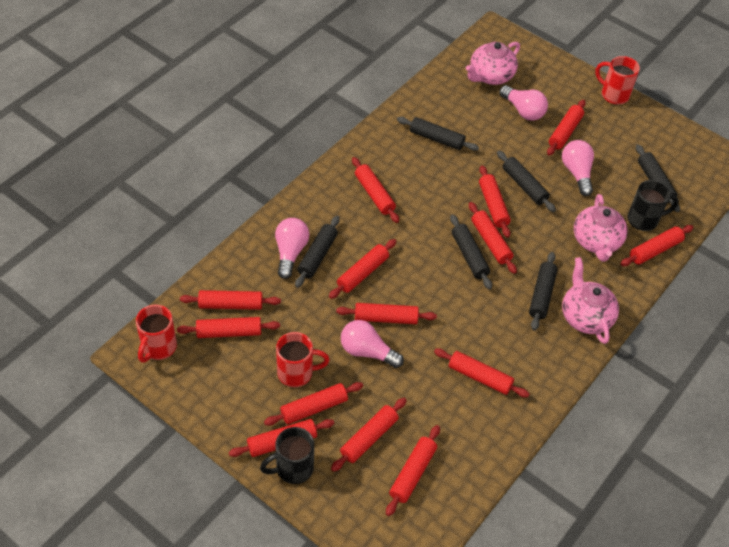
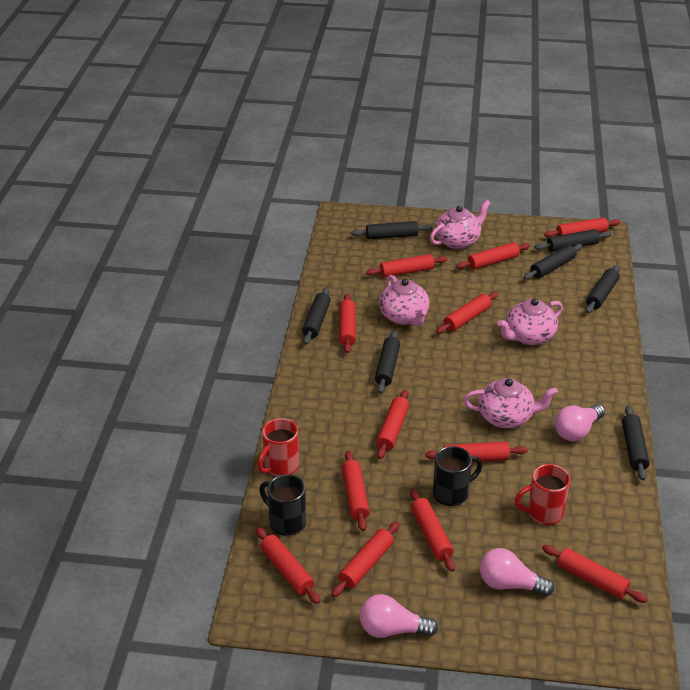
black rolling pin: [295,216,340,288] [397,117,479,151] [450,214,492,290] [497,151,556,212] [529,252,558,331] [636,144,680,212] = 6 -> [302,287,331,345] [351,221,433,239] [375,330,400,394] [524,244,583,280] [535,229,612,252] [586,265,620,313] [622,406,650,481] = 7
pink light bulb: [275,218,310,279] [341,320,404,368] [499,85,548,121] [562,140,594,196] = 4 -> [360,594,438,638] [480,548,554,596] [555,404,605,441] = 3
pink teapot: [466,42,520,85] [562,257,619,344] [574,194,628,262] = 3 -> [379,275,430,326] [430,200,491,249] [463,378,558,428] [498,299,563,345] = 4
red mug: [136,305,177,363] [276,332,330,387] [595,56,640,104] = 3 -> [257,418,299,476] [514,464,570,525] = 2
red rolling pin: [177,317,280,338] [180,290,281,310] [229,419,334,457] [264,382,363,426] [329,239,396,299] [331,398,407,472] [336,303,437,324] [352,157,399,223] [386,425,440,516] [434,348,529,397] [469,202,517,274] [479,165,511,238] [547,100,586,155] [620,225,693,266] = 14 -> [256,527,320,604] [332,522,399,597] [339,294,356,353] [342,450,370,531] [366,254,448,278] [376,390,409,459] [410,489,455,572] [425,442,528,462] [436,292,498,334] [456,242,530,270] [542,545,647,603] [544,217,620,237] = 12

